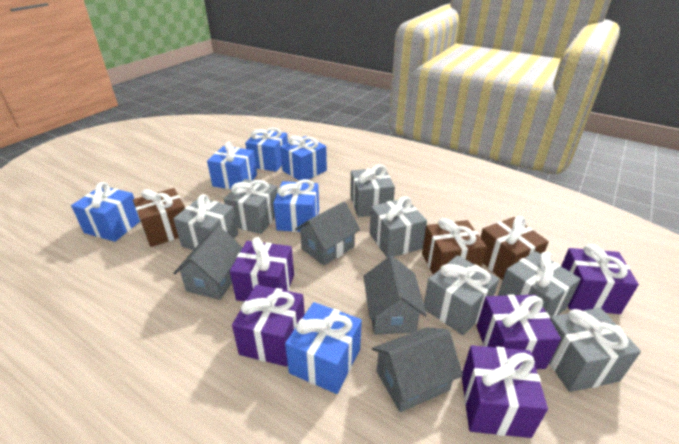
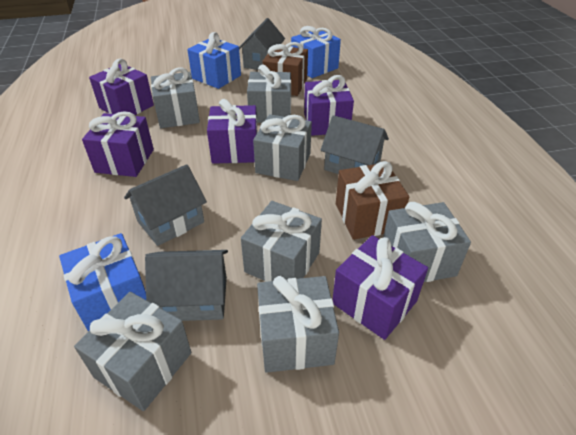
blue gift: [71,182,140,242] [207,141,257,189] [245,127,288,172] [273,179,319,232] [280,136,327,180] [285,302,362,394] = 6 -> [59,233,146,332] [187,32,241,89] [291,26,341,78] = 3
brown gift: [133,188,185,247] [422,218,487,275] [480,216,549,281] = 3 -> [262,42,308,96] [336,161,409,240] = 2

